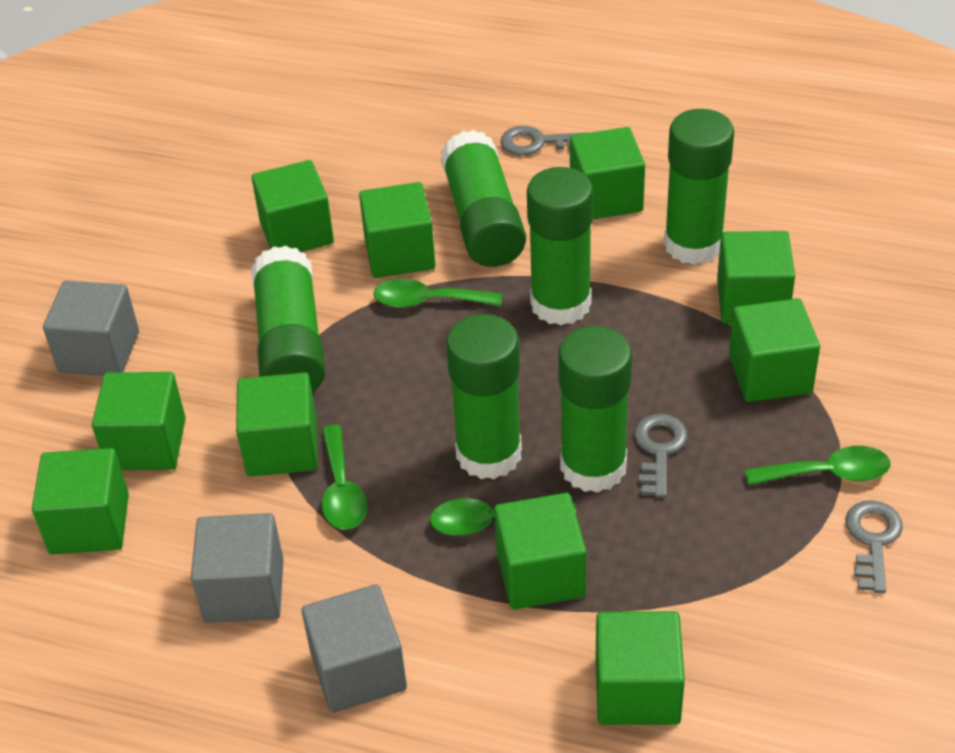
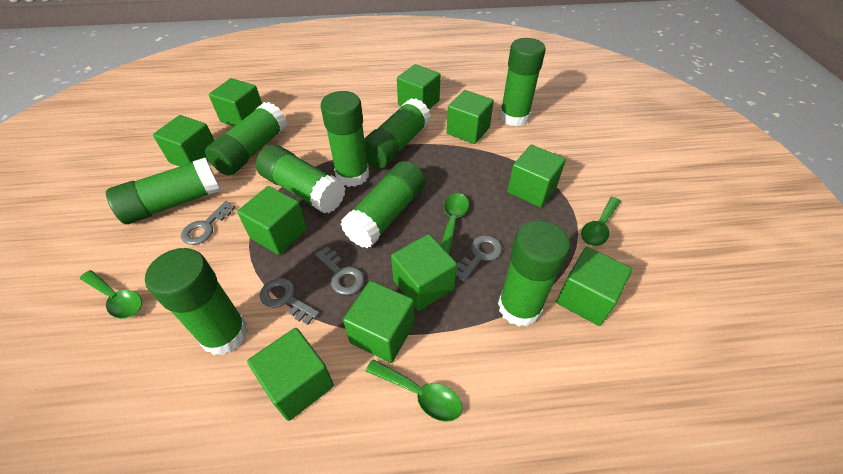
green glue stick: [251,245,326,392] [441,130,526,267] [446,314,522,479] [527,167,594,326] [558,326,632,493] [664,109,734,265] = 6 -> [106,158,221,224] [145,248,248,355] [205,102,287,176] [256,145,346,213] [321,91,369,187] [341,161,426,249] [364,98,431,169] [498,220,570,327] [500,38,546,127] = 9
grey cube: [43,281,139,376] [191,513,284,623] [302,584,407,713] = 3 -> none = 0
grey key: [501,126,588,155] [634,414,687,498] [845,500,903,593] = 3 -> [181,201,236,245] [260,278,319,325] [315,246,365,295] [456,235,502,282] = 4

